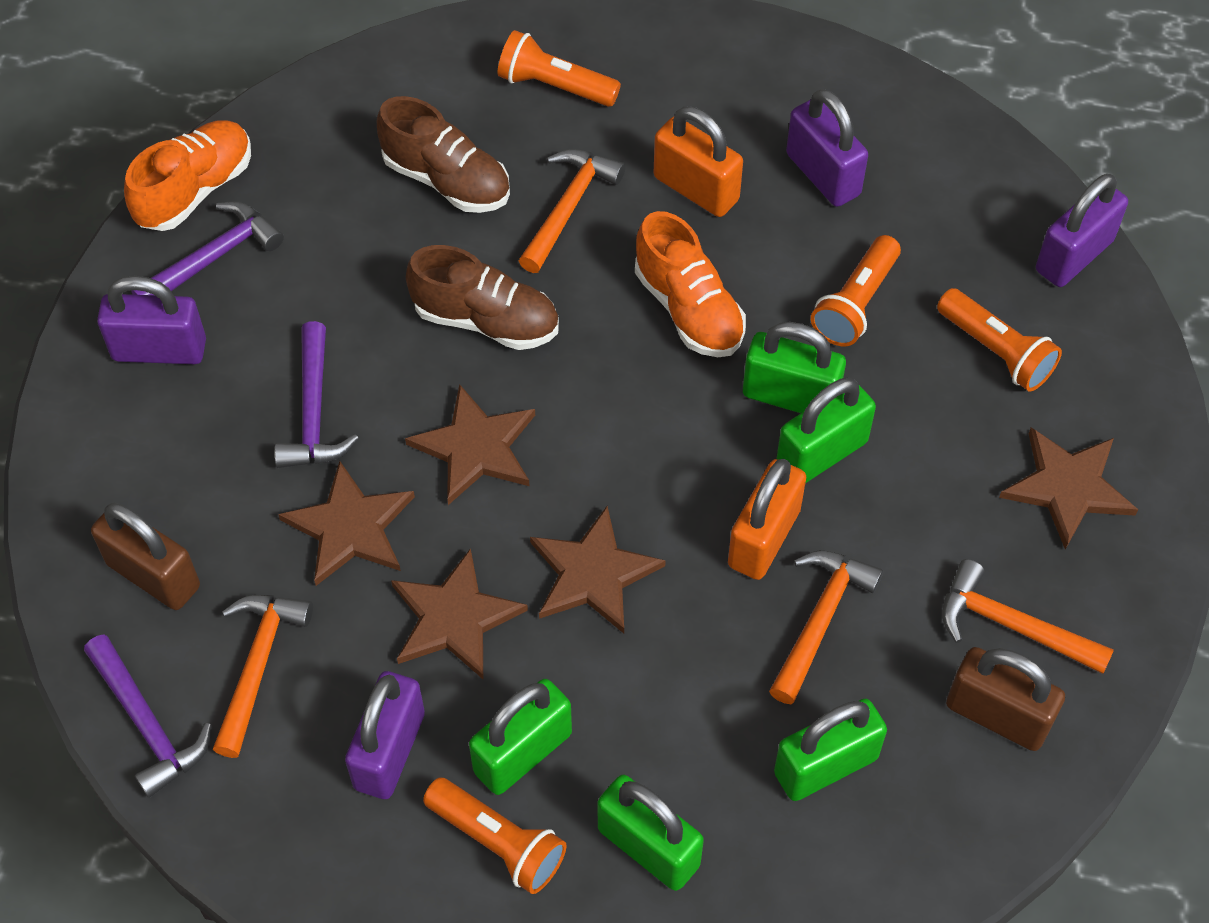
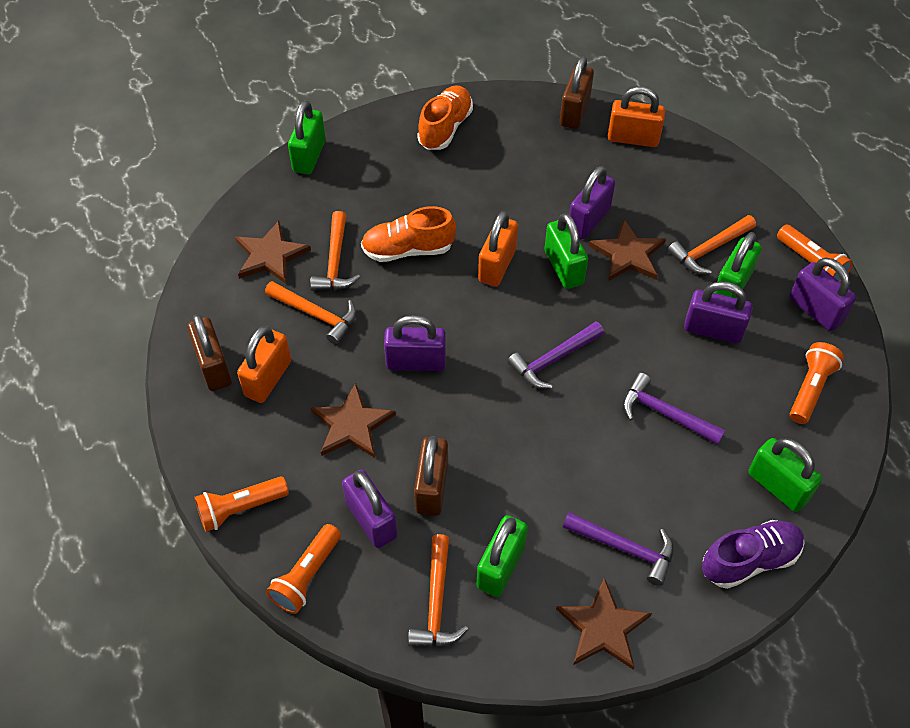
brown padlock: [91,503,200,610] [946,647,1065,751] = 2 -> [187,314,232,391] [414,436,448,516] [560,56,594,129] = 3
brown shoe: [377,96,510,213] [406,245,559,350] = 2 -> none = 0
brown star: [278,461,415,586] [391,548,528,679] [405,384,535,505] [530,506,666,634] [999,428,1138,549] = 5 -> [235,221,311,284] [310,383,396,458] [556,577,652,669] [588,219,666,281] = 4
orange padlock: [654,107,743,217] [728,459,806,580] = 2 -> [237,326,291,403] [478,211,518,287] [608,86,665,147] = 3
purple padlock: [97,276,206,364] [345,671,425,799] [786,89,868,207] [1036,174,1128,287] = 4 -> [342,470,397,548] [384,315,446,371] [569,166,615,239] [684,281,752,344] [790,258,856,331] = 5
purple shoe: none = 0 -> [702,520,804,589] = 1

